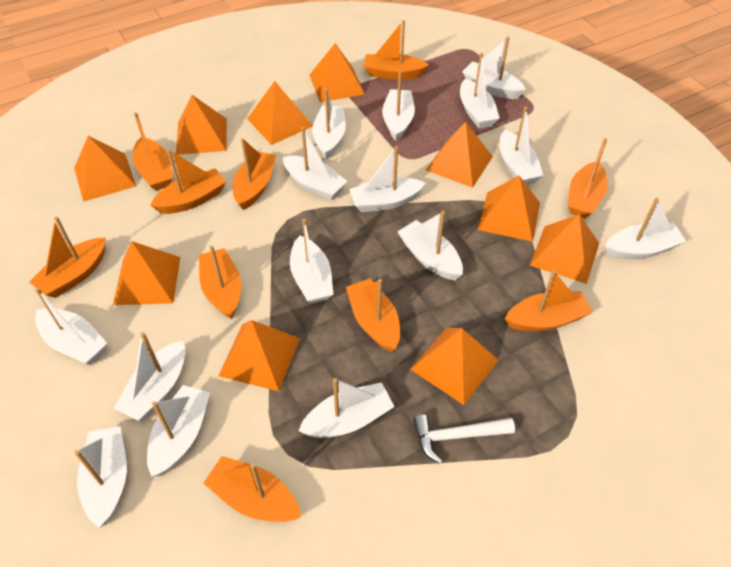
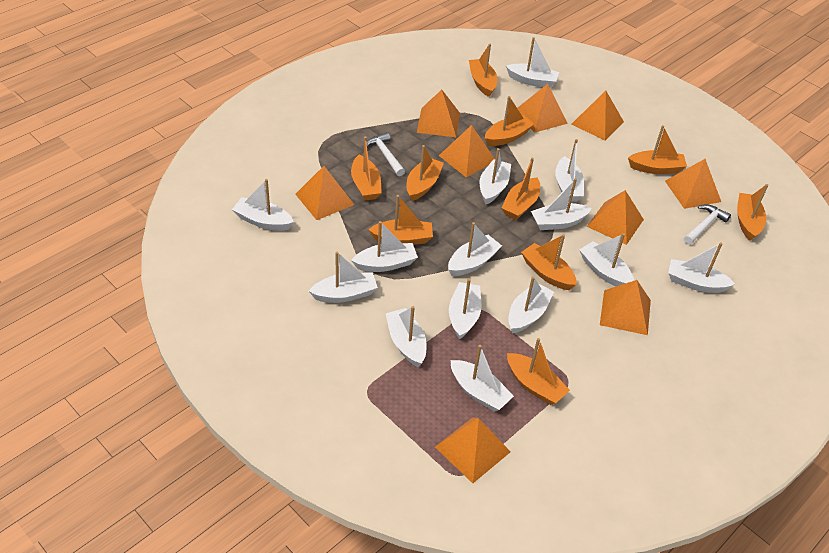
orange pyramid: [74,136,136,202] [113,241,180,305] [176,95,227,155] [219,320,300,391] [247,81,313,145] [310,43,365,102] [410,328,499,405] [426,122,493,188] [478,176,540,242] [530,214,599,284] = 10 -> [295,166,354,220] [417,90,460,137] [435,417,511,483] [439,125,495,177] [517,84,568,133] [571,91,624,140] [587,190,644,245] [600,280,651,335] [665,159,721,209] = 9
white boat: [35,288,107,365] [74,426,127,528] [114,332,186,421] [147,385,210,477] [283,127,348,200] [290,219,334,304] [298,378,395,438] [312,89,346,159] [349,146,425,212] [382,71,415,141] [397,211,463,280] [460,53,500,129] [462,36,526,99] [500,107,544,185] [605,198,686,259] = 15 -> [232,179,294,231] [309,252,378,303] [351,221,418,272] [386,306,426,367] [448,222,502,276] [449,279,482,339] [451,345,514,412] [480,148,511,204] [506,37,559,87] [508,276,554,334] [531,178,592,230] [555,139,584,202] [579,233,634,286] [668,243,735,293] = 14
white hammer: [413,414,515,464] = 1 -> [367,132,405,176] [684,204,731,245] = 2

